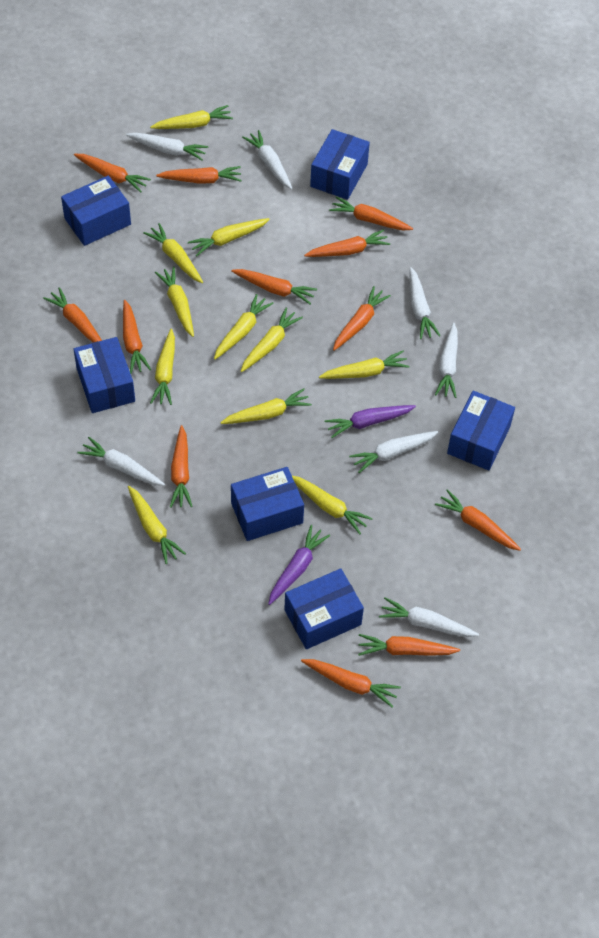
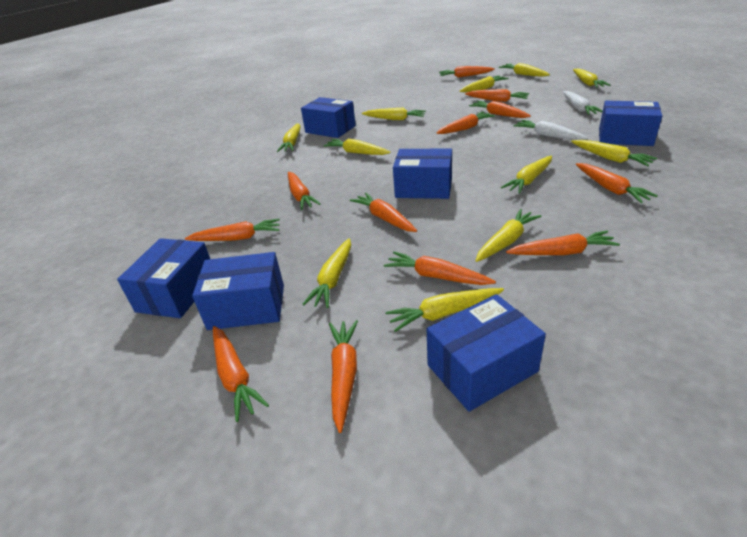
purple carrot: [268,525,330,605] [325,405,416,438] = 2 -> none = 0
white carrot: [77,437,165,486] [126,133,208,161] [242,130,293,190] [349,431,438,473] [379,597,479,637] [410,267,441,339] [435,323,458,398] = 7 -> [513,120,588,140] [563,91,603,115] = 2

